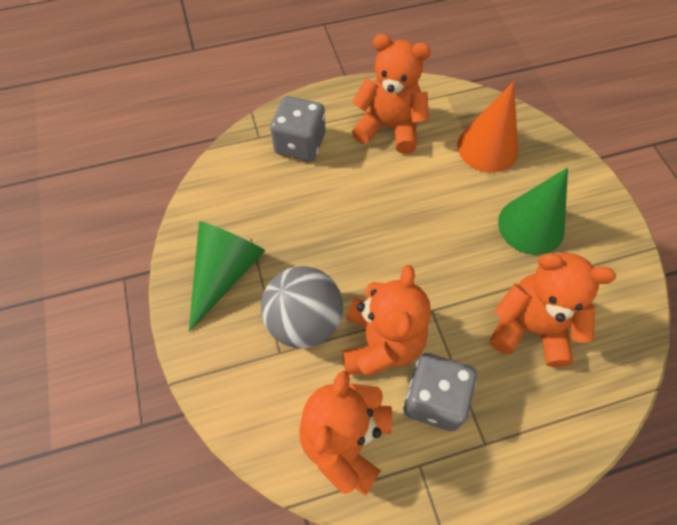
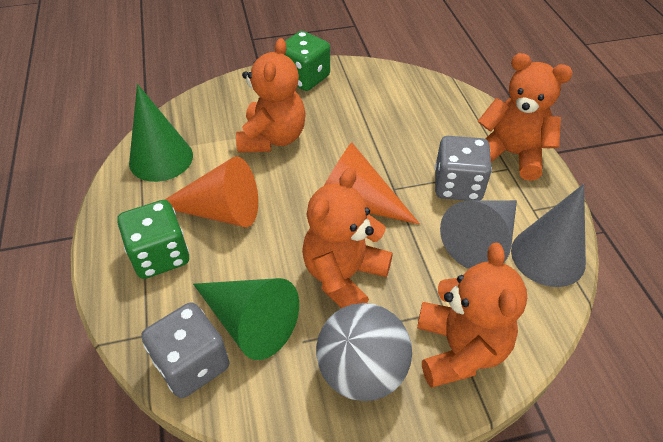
green dice: none = 0 -> [117,200,189,279] [285,31,330,91] = 2
grey cone: none = 0 -> [440,200,517,269] [511,184,586,287] = 2
orange cone: [457,81,518,172] = 1 -> [164,156,258,227] [324,142,420,225] = 2

